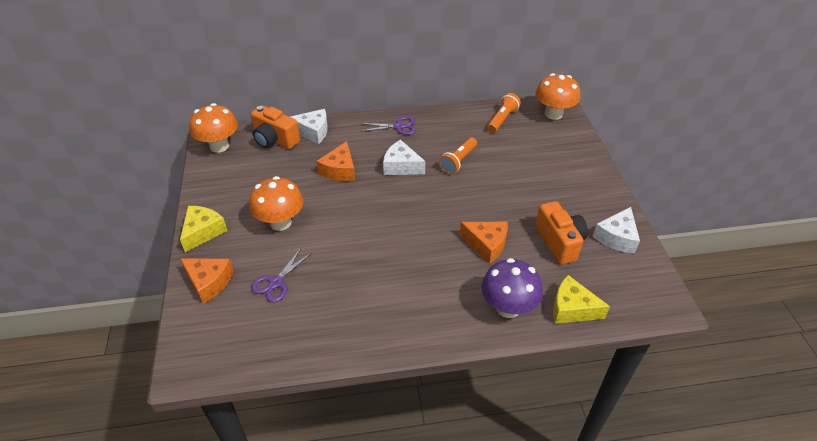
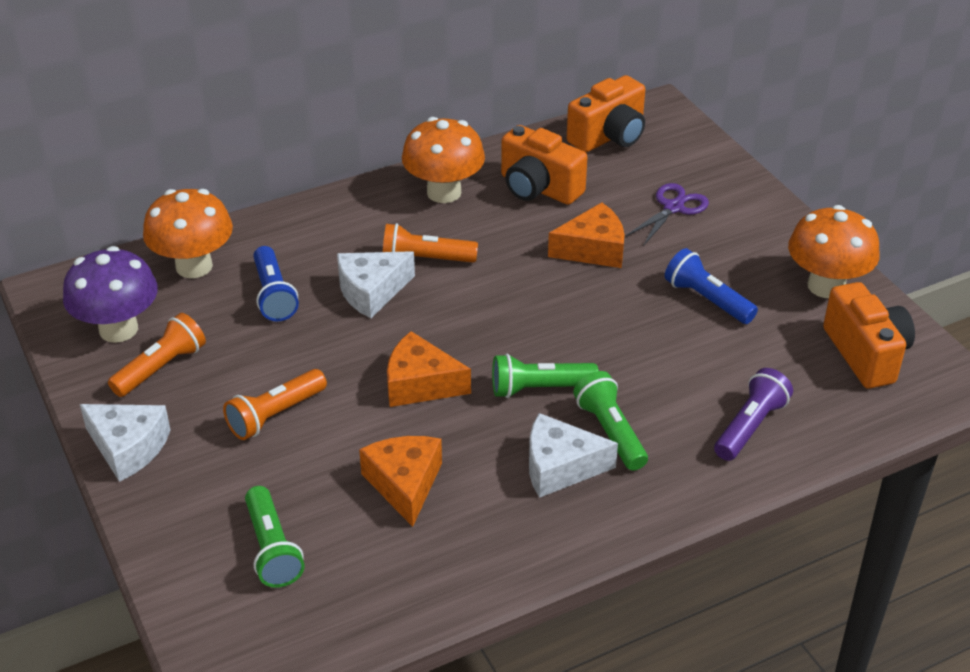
blue flashlight: none = 0 -> [253,246,299,321] [665,248,758,324] = 2
green flashlight: none = 0 -> [245,486,305,588] [492,354,599,398] [573,371,648,471] = 3
orange camera: [251,105,300,149] [535,201,588,265] = 2 -> [501,125,587,205] [567,75,645,152] [823,282,915,389] = 3
orange flashlight: [439,137,477,174] [487,93,521,133] = 2 -> [108,313,206,397] [223,369,327,440] [383,223,478,263] = 3
purple flashlight: none = 0 -> [714,368,793,461] = 1
purple scissors: [251,248,311,302] [361,116,416,135] = 2 -> [625,183,709,246] = 1
yellow cheese: [180,206,228,252] [553,275,610,324] = 2 -> none = 0

